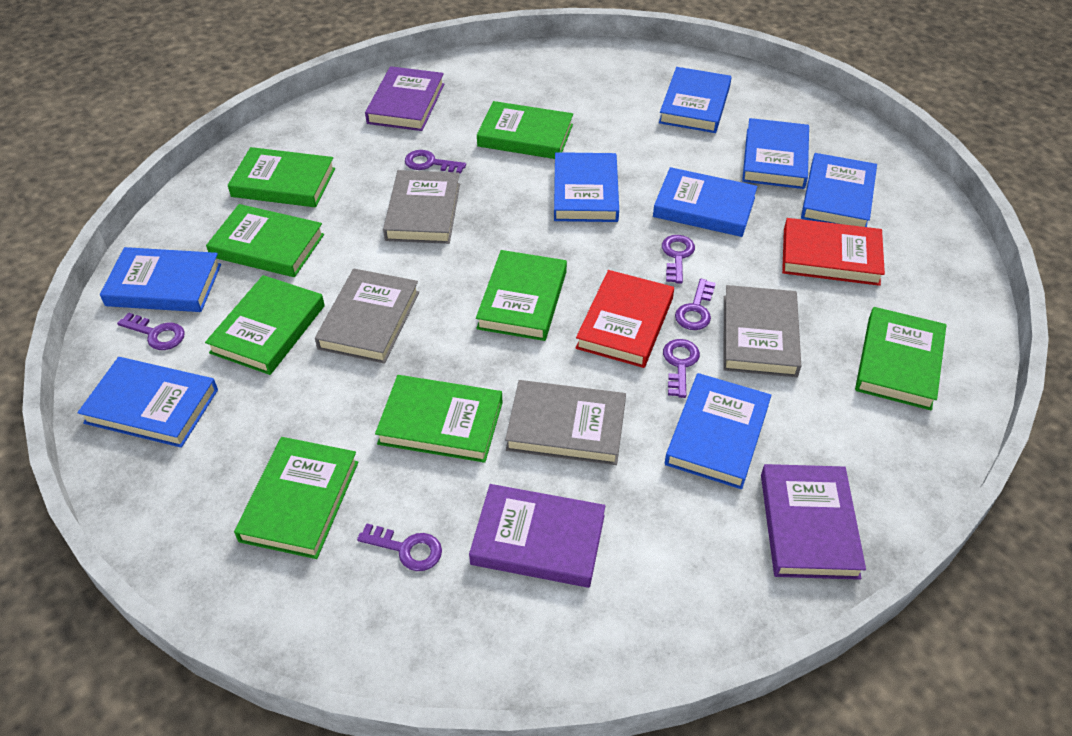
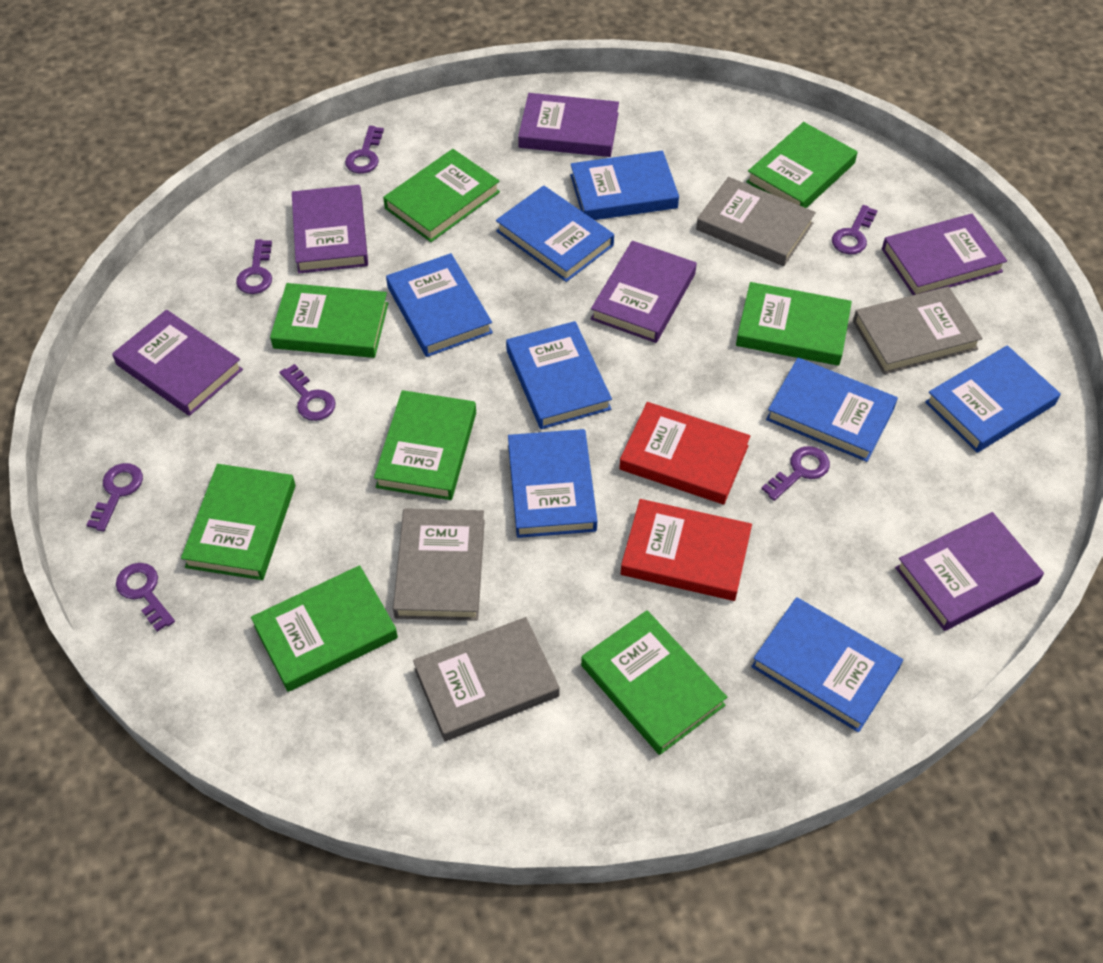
purple book: [365,66,444,131] [469,484,605,588] [761,464,866,580] = 3 -> [112,310,243,416] [292,185,368,273] [518,93,619,157] [591,241,697,343] [882,214,1007,295] [895,512,1044,631] = 6
purple key: [117,312,185,350] [357,523,442,571] [405,150,466,174] [662,235,695,284] [663,339,700,398] [675,279,716,330] = 6 -> [87,463,143,532] [116,563,175,632] [236,239,272,294] [279,364,336,421] [345,126,384,174] [761,446,830,501] [832,205,878,255] = 7

